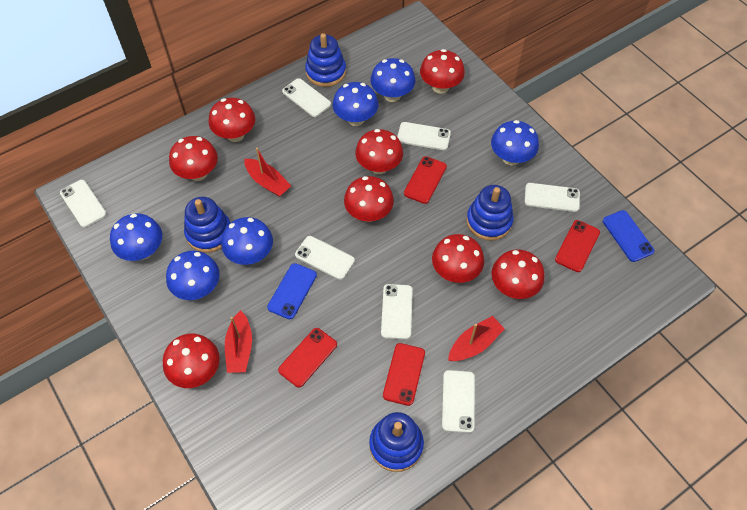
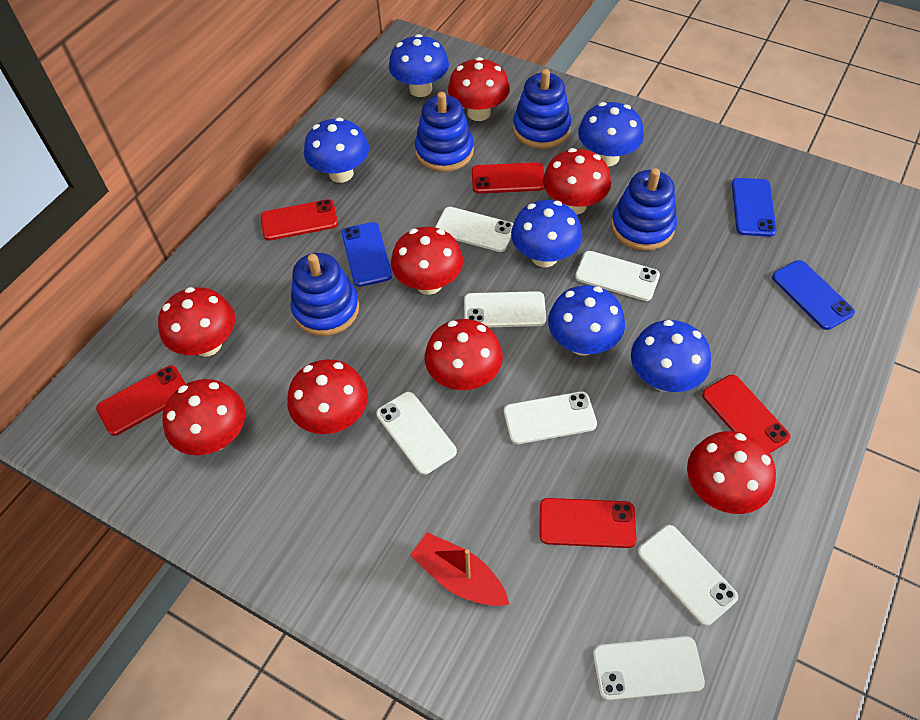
blue phone: [267,263,317,319] [603,210,655,262] = 2 -> [342,222,392,287] [732,178,776,237] [772,260,855,330] = 3
red boat: [225,310,252,373] [244,148,291,197] [448,316,505,361] = 3 -> [410,532,509,606] = 1
red phone: [278,328,337,388] [383,343,425,406] [404,156,447,204] [555,220,600,272] = 4 -> [96,365,186,436] [260,199,338,241] [472,162,544,194] [540,498,637,548] [702,375,790,453] = 5

